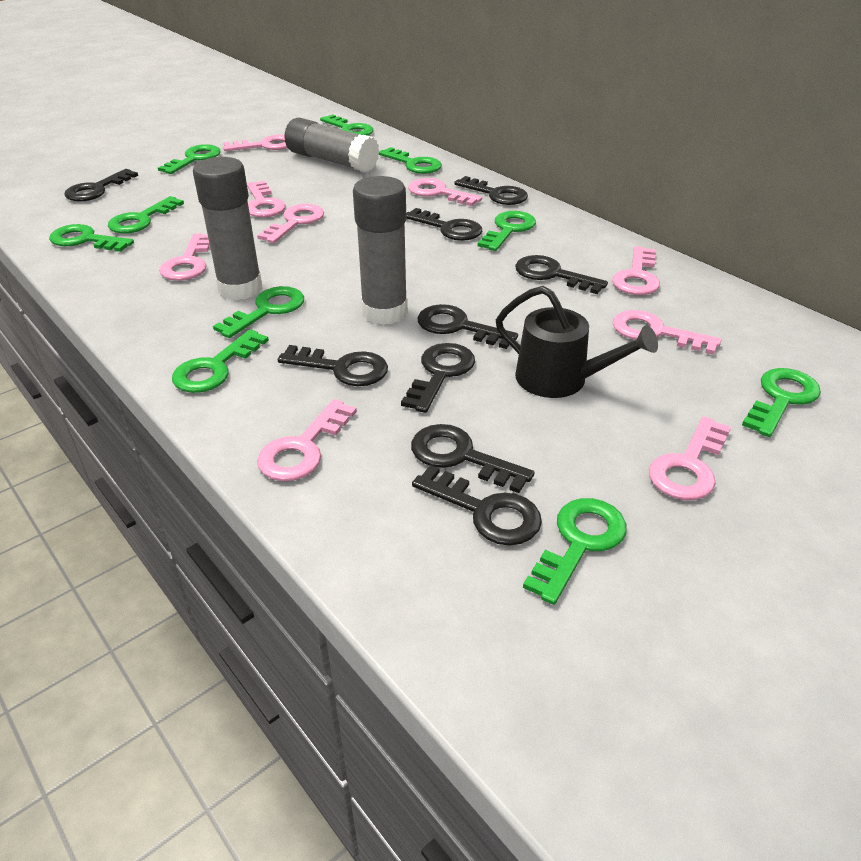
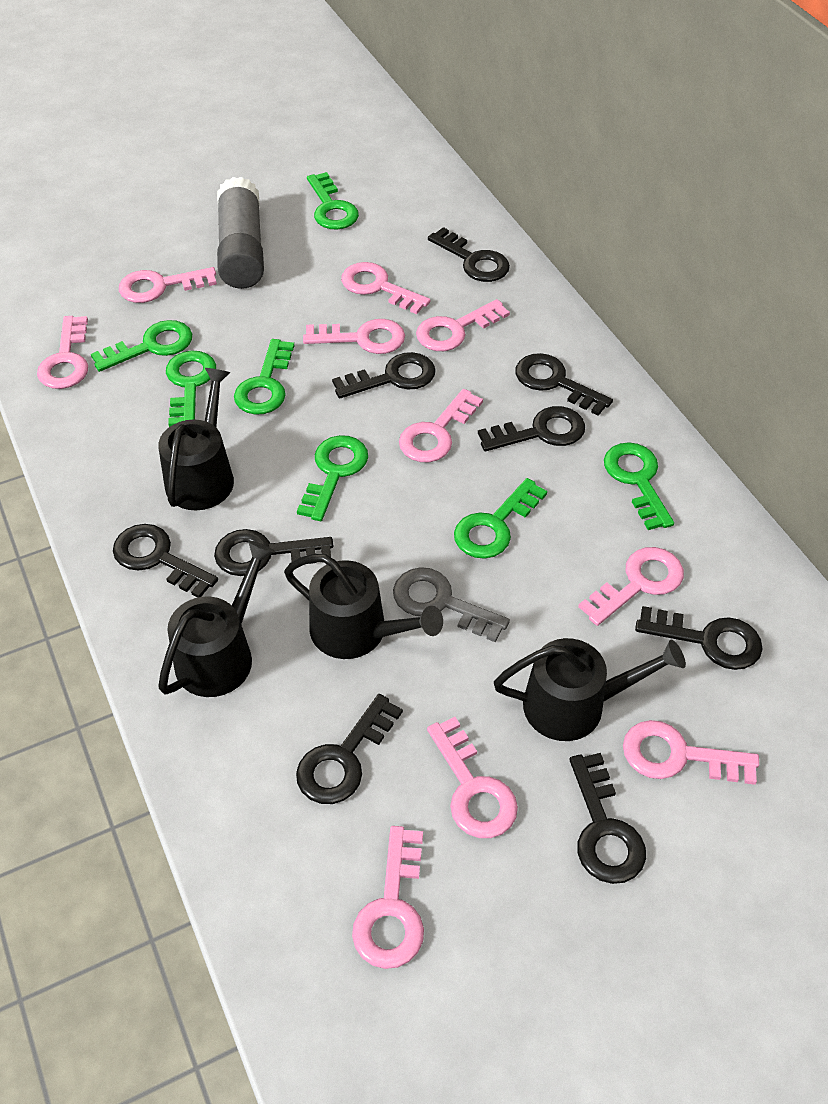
black watering can: [496,286,658,398] = 1 -> [158,368,234,510] [158,540,275,697] [284,554,443,659] [494,638,686,741] = 4
green key: [49,224,134,252] [108,196,184,234] [158,144,221,174] [172,329,269,393] [213,286,304,338] [320,114,374,136] [379,147,442,174] [478,211,536,251] [523,498,627,605] [742,368,821,437] = 10 -> [91,320,192,372] [166,351,216,427] [234,339,294,415] [297,435,368,521] [307,172,359,230] [454,478,547,559] [604,442,674,530] = 7
grey glue stick: [193,157,262,300] [284,118,379,172] [353,176,408,325] = 3 -> [217,177,264,289] = 1
grey key: none = 0 -> [393,567,510,642] = 1
pink key: [159,234,210,281] [223,135,288,151] [247,181,286,217] [257,204,324,243] [257,399,357,481] [408,178,482,206] [612,246,660,295] [613,310,721,355] [649,416,731,500] = 9 -> [37,316,88,389] [119,267,217,303] [303,319,405,354] [341,262,431,314] [352,826,424,969] [399,389,483,462] [416,299,510,351] [427,717,518,838] [578,547,684,626] [623,720,759,785] = 10

